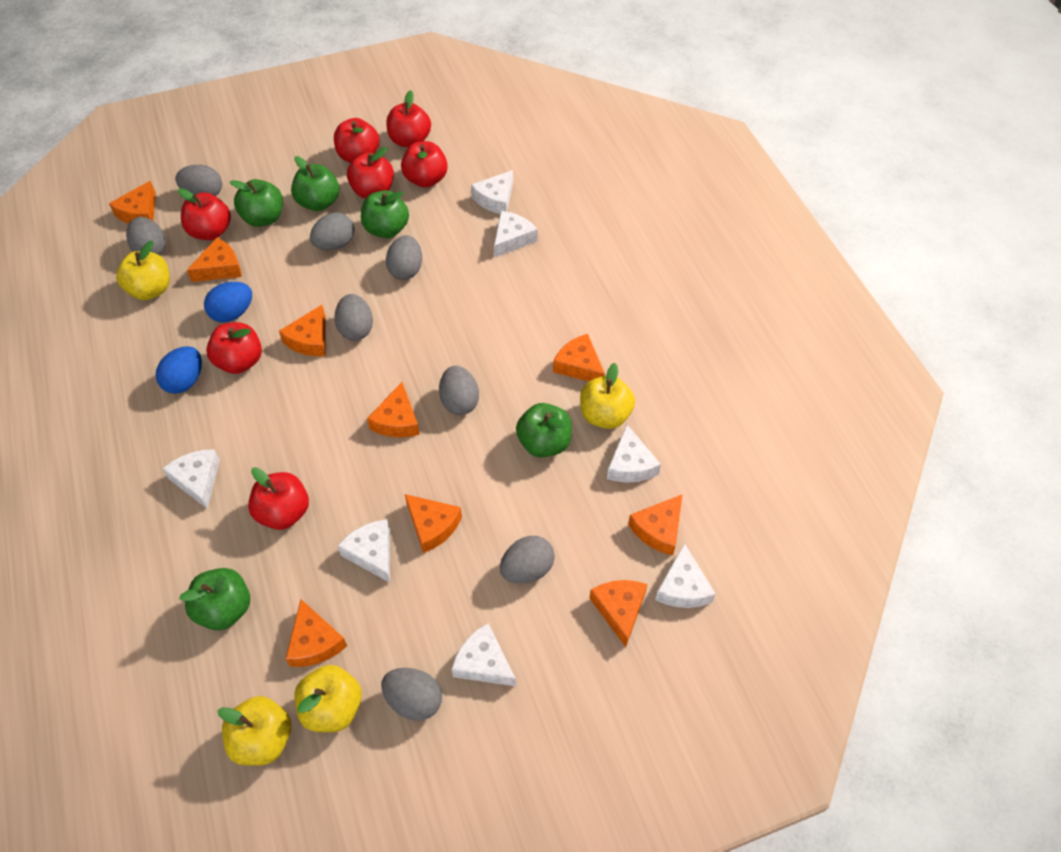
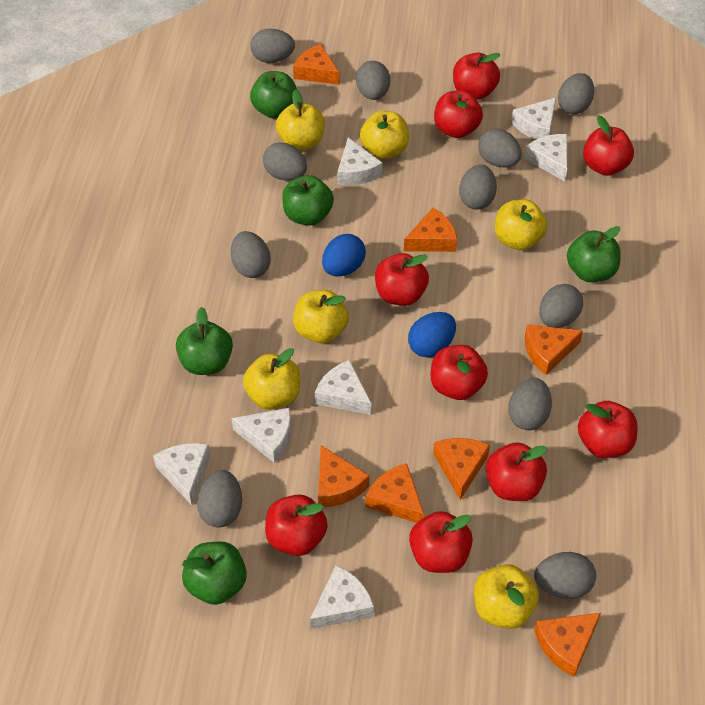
grey egg: [126,217,165,255] [175,165,222,196] [310,212,354,251] [334,294,373,341] [381,668,442,721] [386,235,422,280] [439,366,479,415] [500,536,555,584] = 8 -> [197,470,242,528] [231,231,271,278] [250,29,295,63] [263,142,307,181] [356,61,390,100] [459,164,497,210] [478,129,522,167] [508,378,552,430] [534,552,596,599] [539,284,583,328] [558,73,594,114] = 11
orange cheese: [109,181,156,224] [187,238,242,282] [279,305,325,356] [286,599,347,667] [367,382,420,438] [405,494,462,553] [553,334,605,381] [589,580,648,647] [628,494,683,555] = 9 -> [293,44,339,85] [318,445,369,507] [365,463,424,523] [404,208,457,252] [433,438,490,500] [525,324,583,375] [534,613,601,677] = 7
red apple: [178,188,231,240] [206,322,262,374] [248,467,309,530] [334,118,379,163] [347,147,394,199] [386,90,431,148] [401,141,448,188] = 7 -> [265,495,328,556] [375,253,429,306] [409,511,473,573] [431,345,488,400] [434,90,483,138] [453,53,501,100] [486,442,547,501] [578,401,638,458] [583,115,634,176] = 9
yellow apple: [116,241,170,300] [218,696,291,766] [294,665,362,732] [580,363,635,429] = 4 -> [243,348,300,410] [276,89,325,150] [293,290,349,343] [360,110,409,159] [474,564,539,629] [495,199,547,250] = 6

